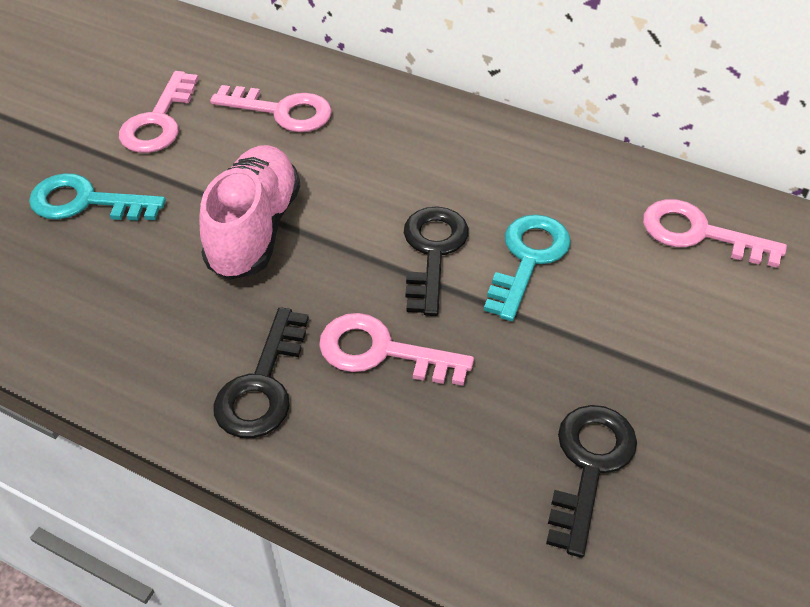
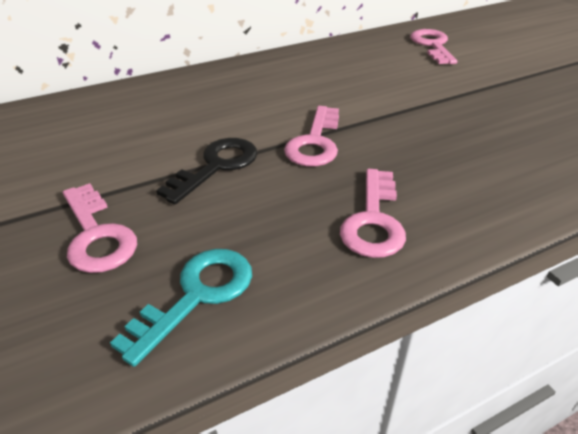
black key: [213,307,309,438] [404,206,469,316] [546,405,637,558] = 3 -> [156,138,257,205] = 1
pink shoe: [199,145,300,280] = 1 -> none = 0
turquoise key: [29,173,166,221] [484,214,571,321] = 2 -> [110,249,252,367] = 1

